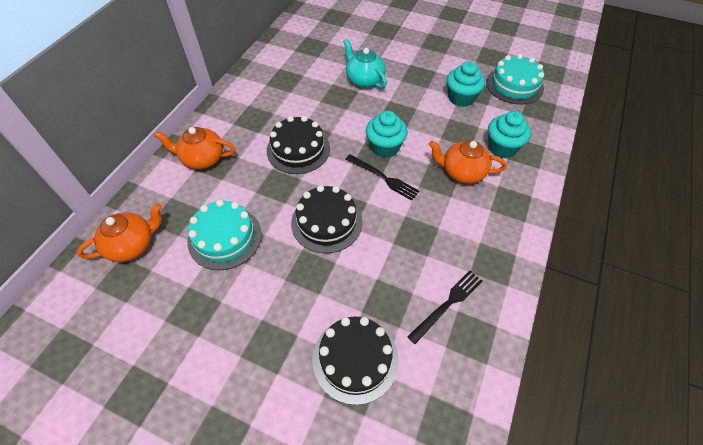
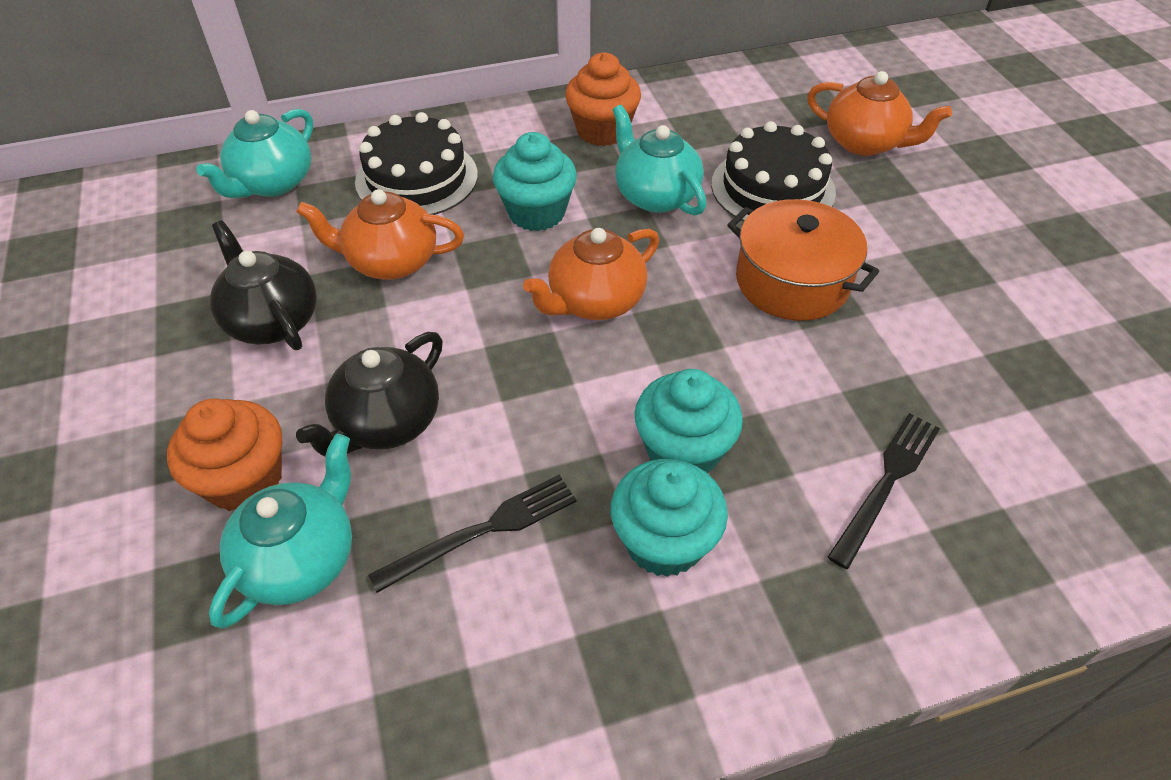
black cake: [267,116,330,174] [291,185,363,253] [312,317,399,405] = 3 -> [355,112,478,215] [711,121,836,222] = 2
black teapot: none = 0 -> [210,221,317,350] [296,332,443,457] = 2
orange cupcake: none = 0 -> [167,398,282,511] [565,52,641,146] = 2
orange pot: none = 0 -> [727,199,879,321] = 1
turquoise cake: [188,199,262,270] [486,54,544,105] = 2 -> none = 0
turquoise teapot: [343,39,387,88] = 1 -> [196,109,313,198] [209,434,352,629] [613,105,706,216] = 3

